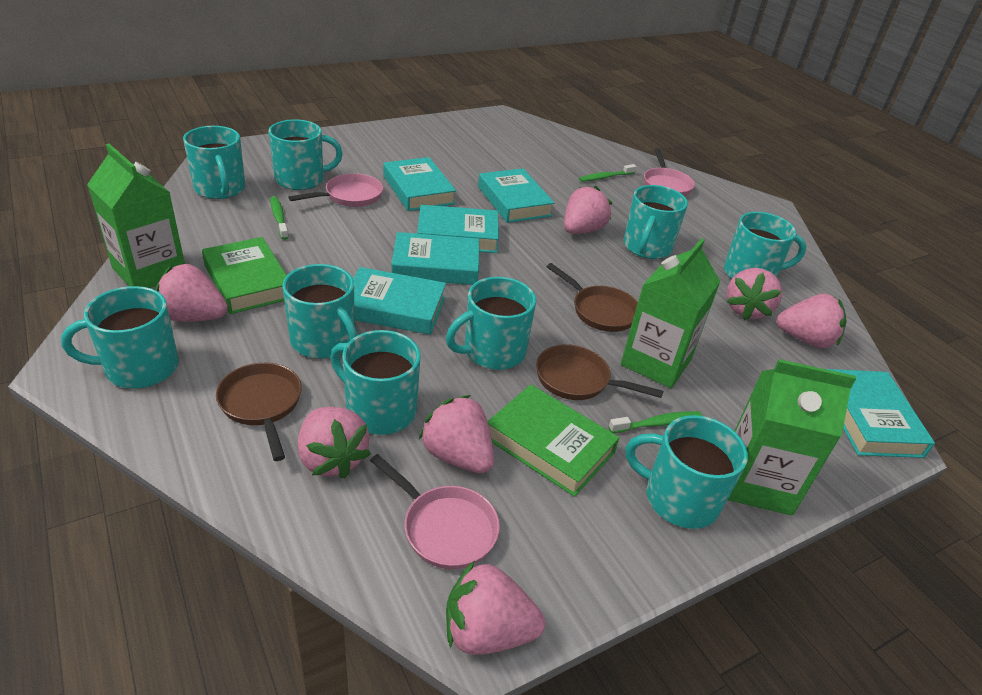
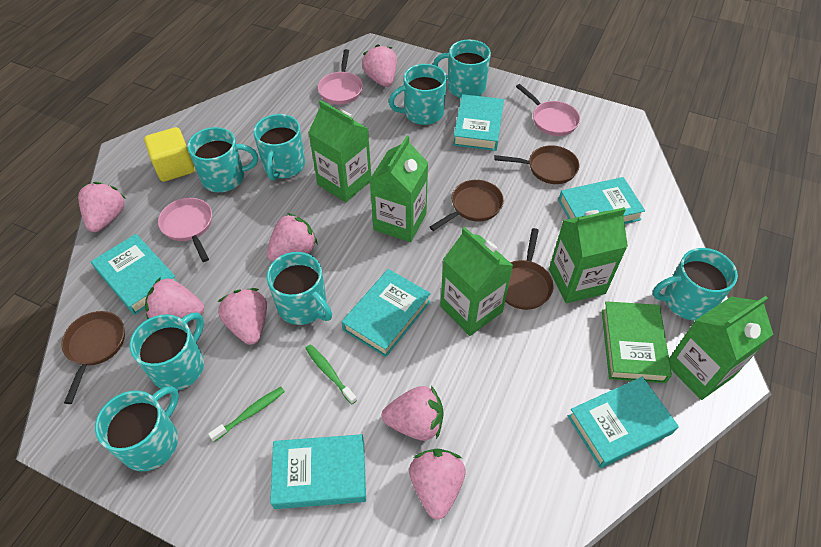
brown pan: [216,363,302,461] [536,344,663,400] [547,263,638,332] = 3 -> [61,311,125,404] [430,180,504,231] [494,145,579,184] [505,228,554,310] = 4
green book: [202,237,287,314] [487,384,619,497] = 2 -> [602,301,672,383] = 1
green carton: [87,144,185,288] [621,238,721,388] [728,359,856,516] = 3 -> [308,100,371,202] [370,136,428,242] [440,227,514,336] [549,207,628,303] [669,296,773,400] = 5
green toothbrush: [271,196,289,240] [579,164,637,182] [609,411,702,433] = 3 -> [208,387,285,442] [305,344,357,404] = 2
turquoise mug: [61,286,179,389] [183,126,246,199] [269,119,343,190] [283,264,358,359] [330,330,421,435] [446,277,536,370] [623,185,688,259] [626,415,748,529] [724,212,807,279] = 9 -> [95,386,179,471] [129,313,204,390] [187,127,258,192] [253,114,305,181] [267,252,332,325] [389,64,447,125] [433,40,491,98] [653,248,738,321] = 8
yellow cube: none = 0 -> [144,127,195,182] = 1

